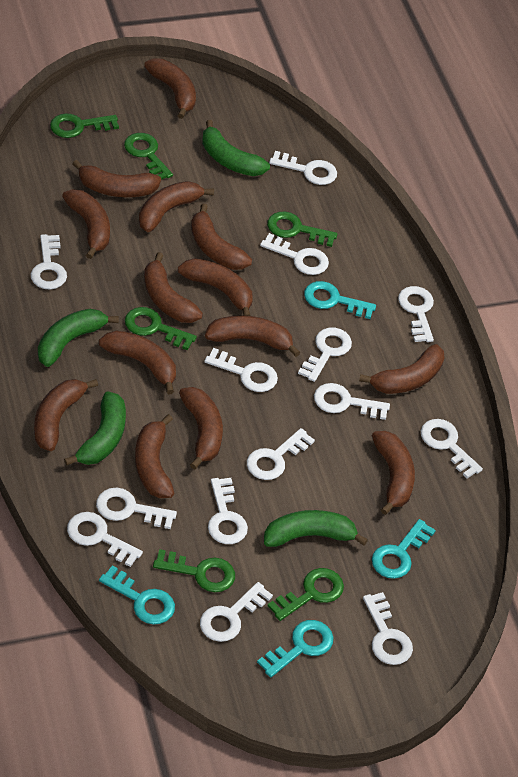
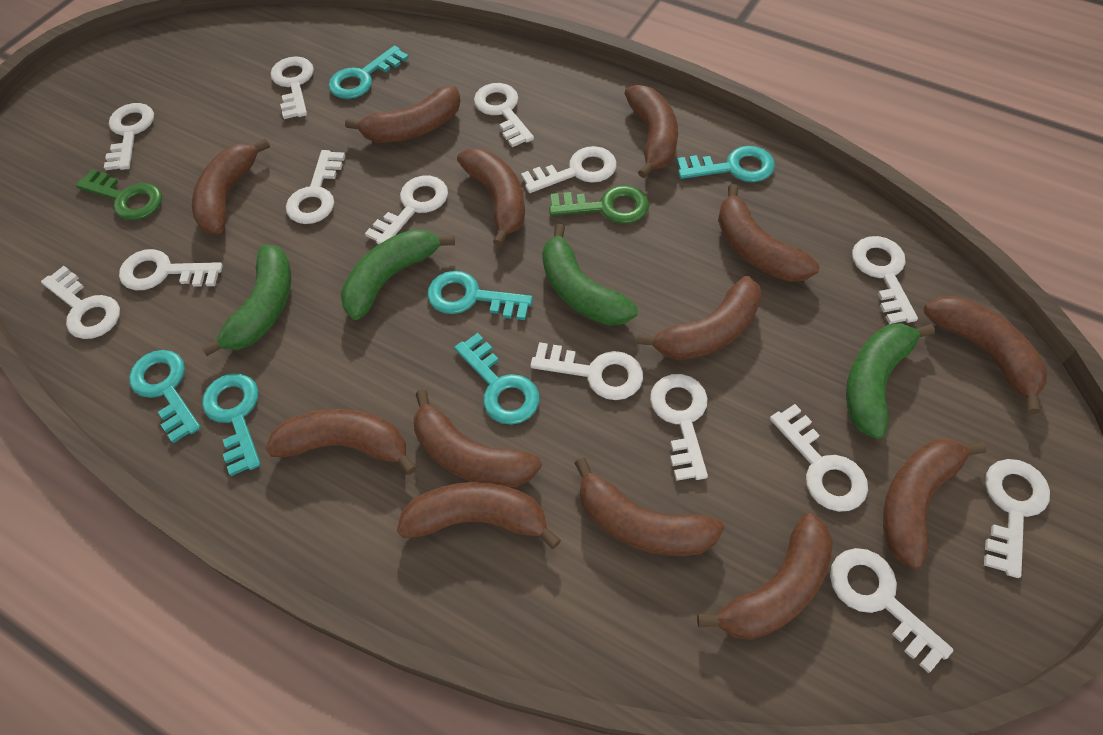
brown banana: [34,379,98,451] [62,189,110,259] [72,160,161,197] [99,331,176,395] [135,414,174,498] [139,181,214,232] [144,58,196,119] [144,252,203,323] [178,258,253,316] [179,387,223,470] [191,204,252,270] [205,315,300,357] [359,344,444,394] [372,431,415,515] = 14 -> [192,139,270,234] [265,409,417,475] [345,86,461,143] [397,482,561,549] [413,389,542,487] [457,149,525,247] [574,458,725,556] [624,85,678,178] [637,276,762,360] [697,513,833,640] [718,184,819,282] [883,438,987,569] [924,296,1047,414] = 13
green key: [50,113,119,138] [124,133,173,180] [125,307,197,350] [153,549,235,592] [267,212,337,247] [268,568,344,621] = 6 -> [76,169,162,220] [549,185,649,224] = 2
turquoise key: [99,566,175,625] [257,620,334,678] [304,281,376,319] [372,519,436,579] = 4 -> [129,350,201,443] [202,373,261,476] [328,45,409,99] [427,271,533,320] [454,333,539,425] [677,146,775,182] = 6

